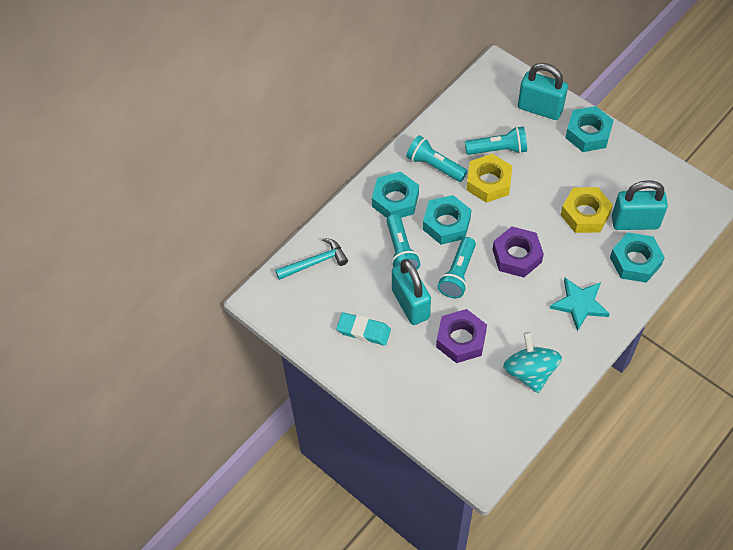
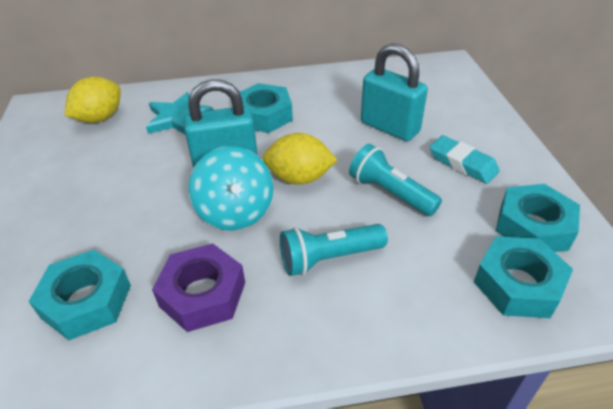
purple nut: [436,309,487,363] [492,226,544,278] = 2 -> [152,243,245,332] = 1
turquoise flashlight: [387,214,420,270] [406,135,467,182] [438,237,476,298] [465,126,527,155] = 4 -> [280,224,388,276] [349,144,442,216] = 2
turquoise hammer: [275,238,348,280] = 1 -> none = 0
turquoise padlock: [392,259,431,325] [518,63,568,120] [612,180,668,230] = 3 -> [184,79,258,168] [361,43,428,141] = 2
yellow lemon: none = 0 -> [64,77,121,123] [263,133,337,185] = 2
yellow nut: [467,154,512,203] [561,187,613,233] = 2 -> none = 0

